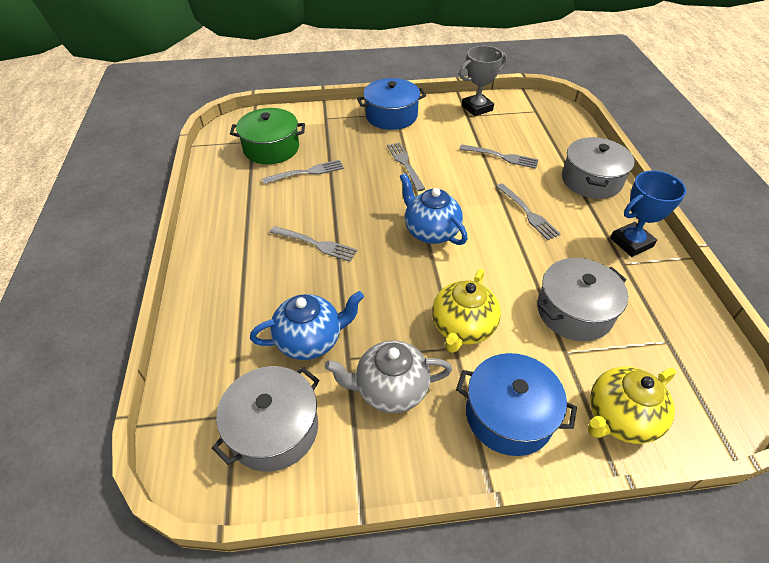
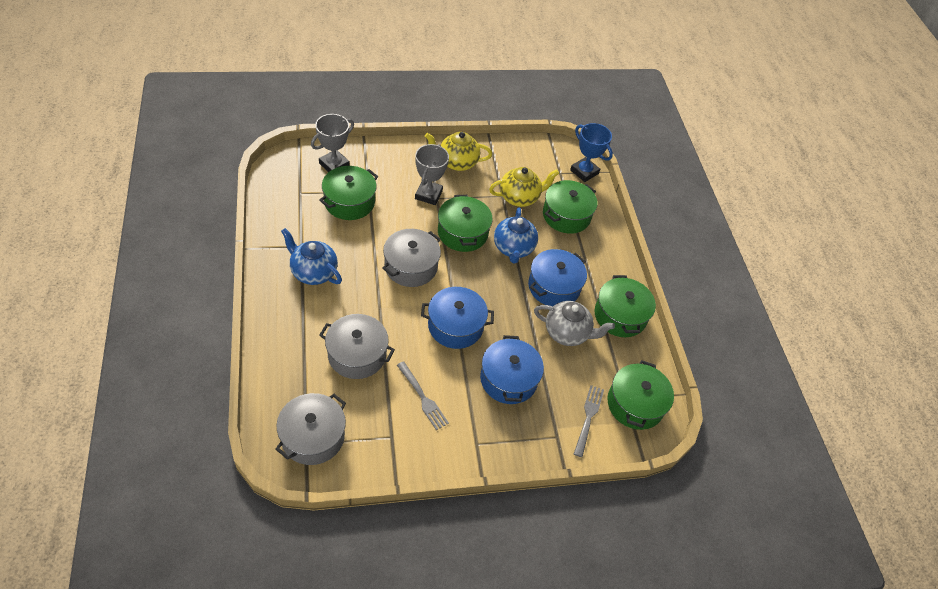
blue pot: [357,78,426,130] [456,353,577,456] = 2 -> [421,287,494,349] [480,335,544,404] [528,249,587,306] = 3
green pot: [230,108,305,164] = 1 -> [319,166,378,220] [438,195,493,252] [543,180,597,234] [594,275,656,337] [607,360,674,430] = 5
grey fork: [262,160,344,184] [270,226,357,262] [387,142,425,191] [459,144,539,169] [496,183,561,240] = 5 -> [397,361,449,430] [574,385,604,457] = 2
grey trophy: [459,46,507,116] = 1 -> [311,114,354,172] [415,144,449,205] = 2

